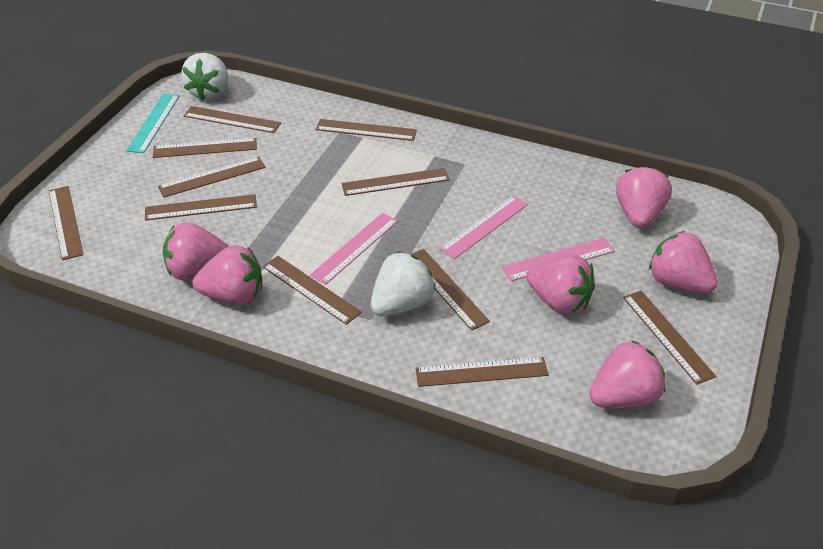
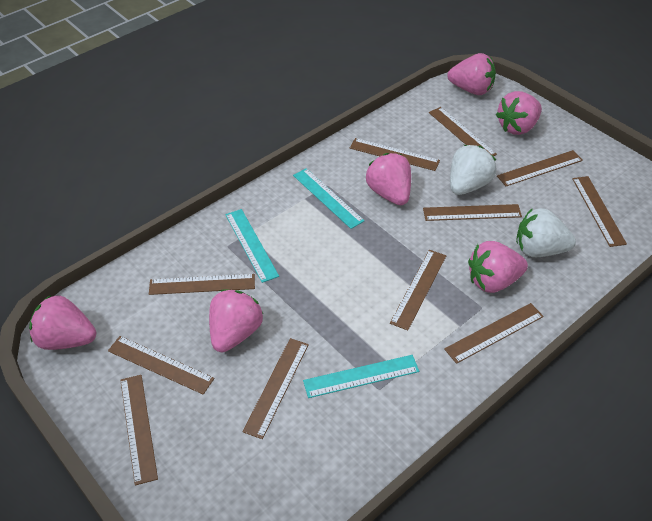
pink ruler: [310,213,398,285] [439,195,528,259] [502,238,615,281] = 3 -> none = 0
turquoise ruler: [126,93,180,153] = 1 -> [225,209,279,283] [293,168,365,229] [303,355,419,398] = 3

